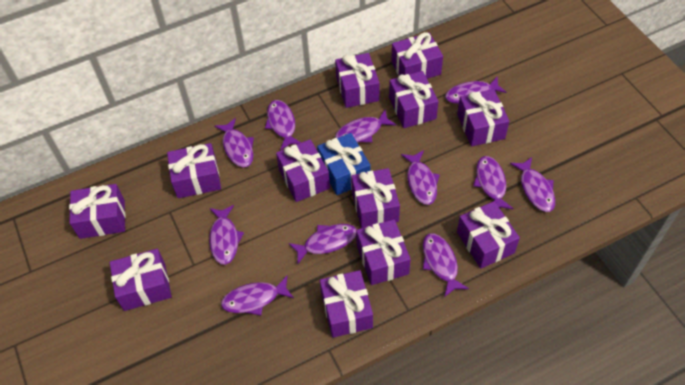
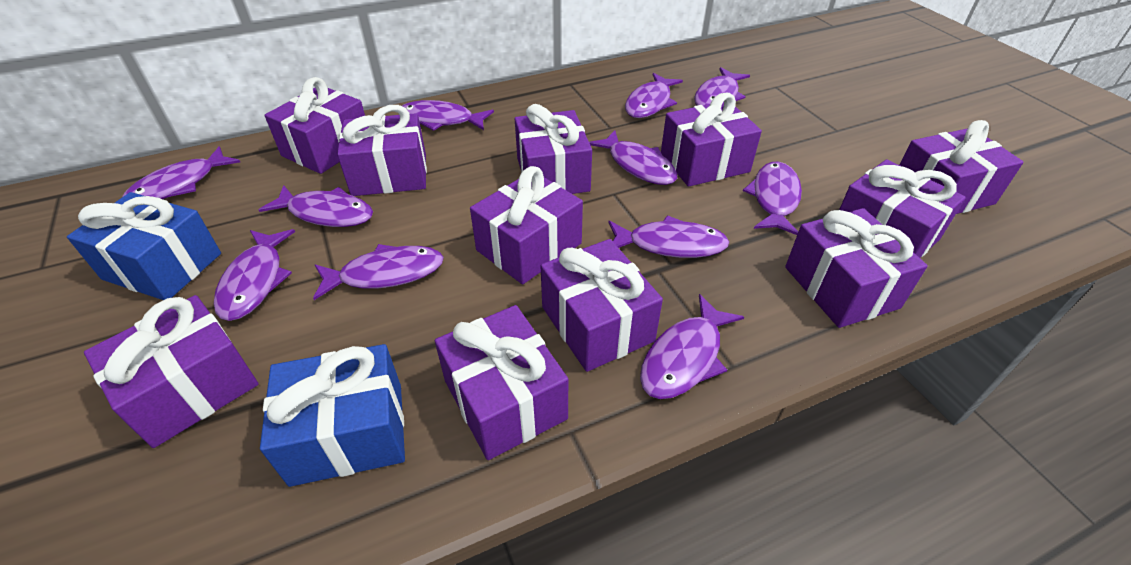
blue gift: [317,133,370,195] = 1 -> [67,192,221,300] [260,344,405,487] = 2
purple gift: [69,184,126,239] [110,249,172,311] [167,143,221,198] [276,139,330,202] [320,270,373,338] [335,53,380,108] [351,168,400,228] [356,219,411,285] [389,71,439,128] [391,32,443,79] [457,89,510,147] [457,201,520,269] = 12 -> [84,295,258,448] [265,77,365,174] [337,105,427,196] [435,305,568,460] [470,166,583,284] [515,104,592,194] [541,239,663,372] [661,93,762,187] [785,208,928,328] [839,159,966,258] [900,120,1024,214] = 11

